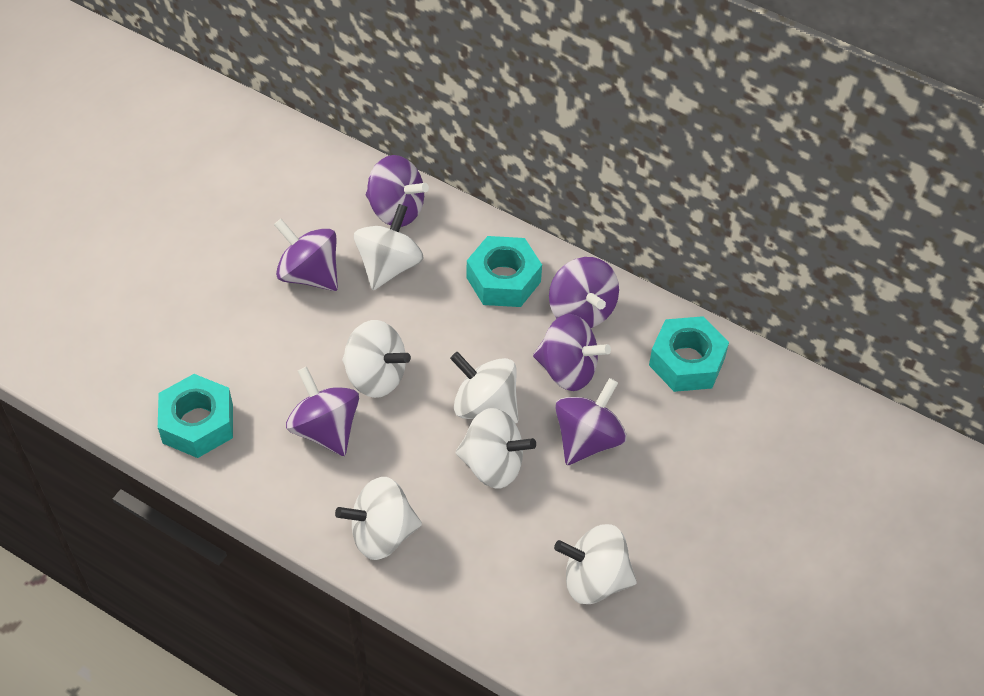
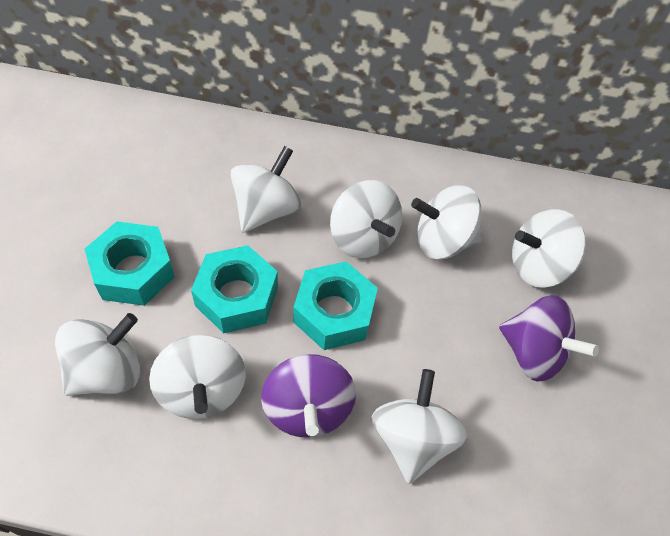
purple spinning top: [274,219,338,291] [286,367,359,456] [366,155,429,227] [533,314,611,391] [549,257,619,328] [555,378,627,465] = 6 -> [261,354,356,438] [499,295,599,382] = 2
white spinning top: [335,477,422,560] [342,320,411,398] [354,204,424,290] [450,352,518,424] [456,408,536,489] [554,524,637,604] = 6 -> [55,313,140,396] [149,335,246,419] [231,146,301,233] [330,180,402,258] [372,369,467,484] [411,186,482,259] [512,209,586,288] = 7

